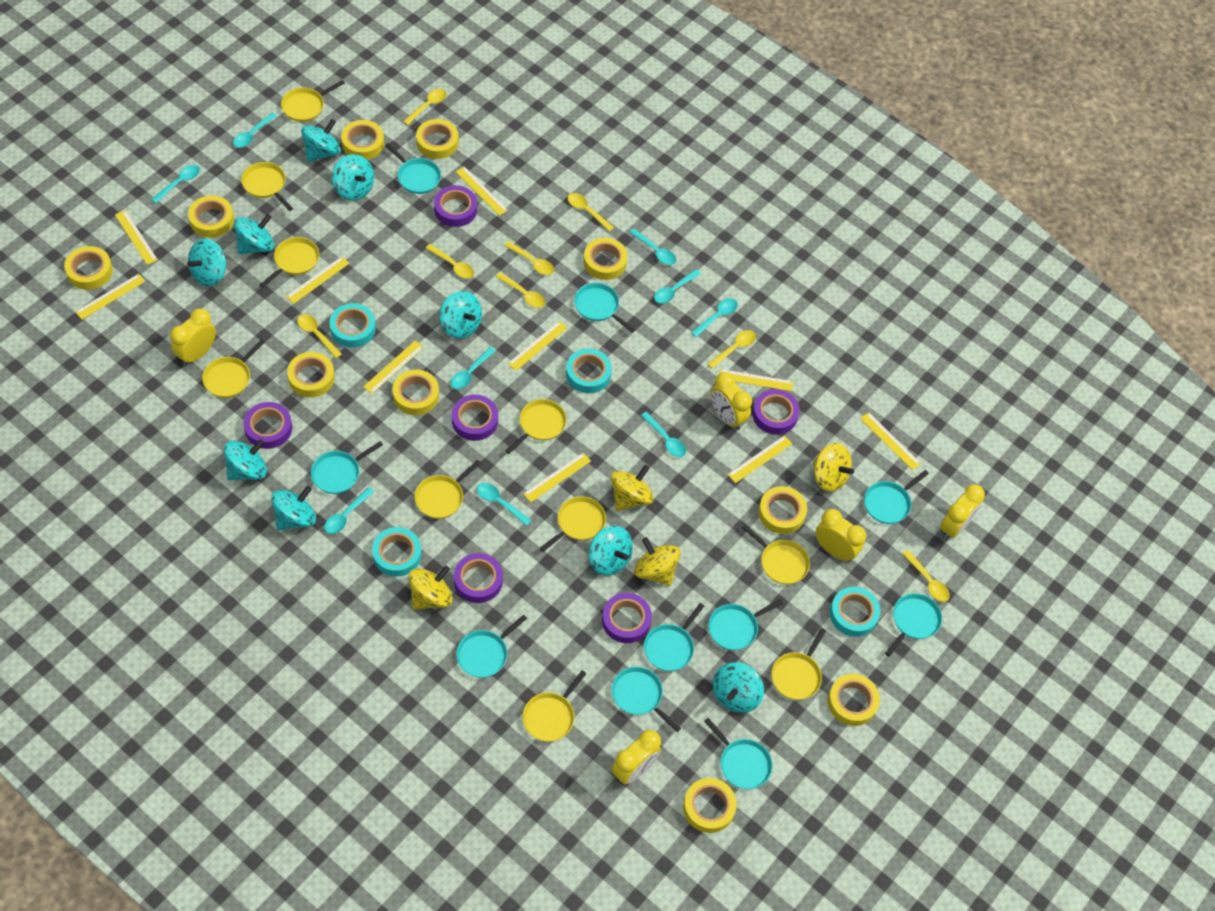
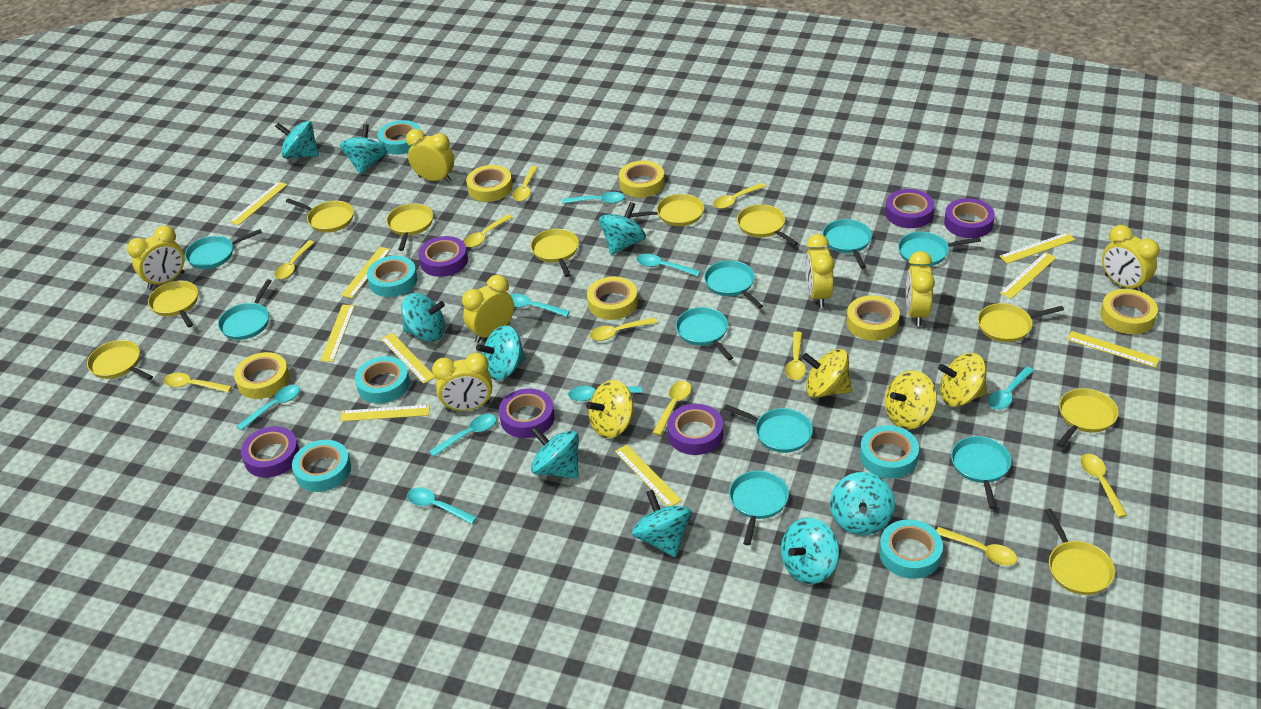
turquoise pan: [311,441,383,494] [385,143,441,194] [456,615,527,678] [574,283,635,333] [612,667,681,732] [644,603,704,671] [704,718,772,789] [708,599,783,650] [864,470,929,524] [885,593,942,657] = 10 -> [185,229,262,269] [218,279,272,340] [676,307,733,360] [704,260,763,309] [723,404,813,453] [729,471,789,545] [822,219,872,269] [898,232,981,266] [951,436,1012,509] = 9
turquoise spoon: [151,165,200,203] [233,112,277,148] [324,487,374,534] [451,347,495,389] [477,483,531,526] [629,229,676,265] [641,412,686,457] [654,269,701,304] [691,298,738,337] = 9 -> [237,385,300,431] [407,487,477,524] [429,414,497,456] [510,293,570,317] [562,192,624,204] [568,386,642,401] [636,254,701,276] [988,367,1034,410] = 8
turquoise tape: [330,303,376,348] [372,527,422,577] [566,348,612,393] [830,587,880,637] = 4 -> [292,440,351,492] [355,356,410,404] [367,255,418,297] [378,120,420,155] [860,425,919,478] [879,519,943,579] = 6
yellow clock: [170,308,216,366] [612,730,661,784] [710,372,752,430] [815,509,866,562] [940,484,985,540] = 5 -> [127,225,185,289] [406,129,454,183] [432,352,492,411] [462,275,514,343] [805,234,834,308] [906,251,935,326] [1102,225,1159,292] = 7
yellow ruler: [75,274,145,319] [115,210,158,265] [286,256,350,304] [363,341,424,394] [456,167,508,216] [508,321,568,371] [523,453,591,502] [719,369,793,391] [728,435,792,483] [860,412,921,470] = 10 -> [229,181,287,225] [320,305,355,362] [340,405,430,421] [341,247,391,298] [381,333,435,384] [615,444,682,506] [1000,232,1075,264] [1000,252,1057,299] [1067,331,1160,368] = 9
yellow spoon: [297,314,342,358] [403,89,446,125] [426,244,474,279] [496,272,545,308] [504,241,554,275] [568,193,614,232] [708,330,756,369] [902,550,950,602] = 8 -> [164,372,232,393] [274,240,315,279] [464,214,513,247] [512,166,538,202] [590,317,657,341] [652,381,691,436] [713,183,766,209] [785,332,806,380] [936,527,1017,566] [1080,454,1127,518] = 10
yellow tape: [64,246,113,290] [188,195,234,238] [287,352,335,397] [341,120,384,160] [392,370,439,415] [416,119,458,159] [583,238,628,280] [683,778,737,833] [758,486,807,534] [828,674,880,726] = 10 -> [234,352,290,399] [466,165,513,202] [587,276,638,320] [619,161,664,198] [847,295,900,341] [1100,289,1158,334] = 6

